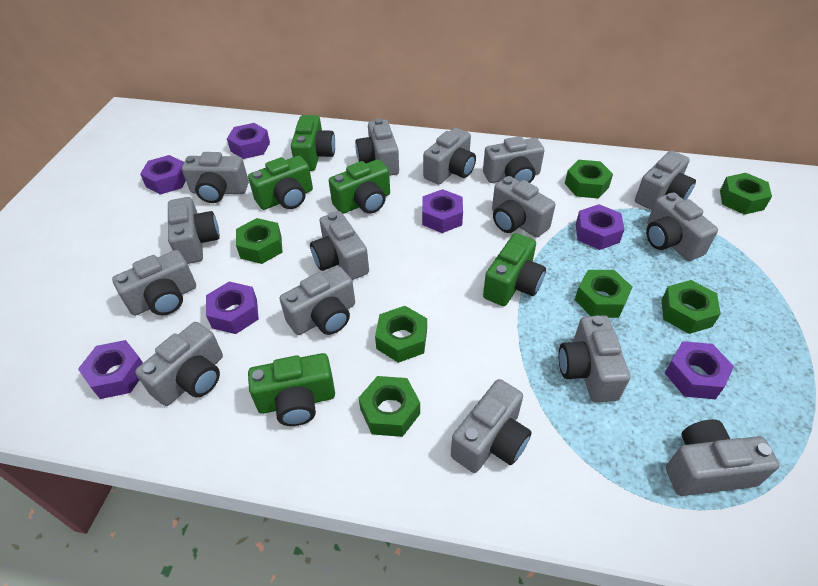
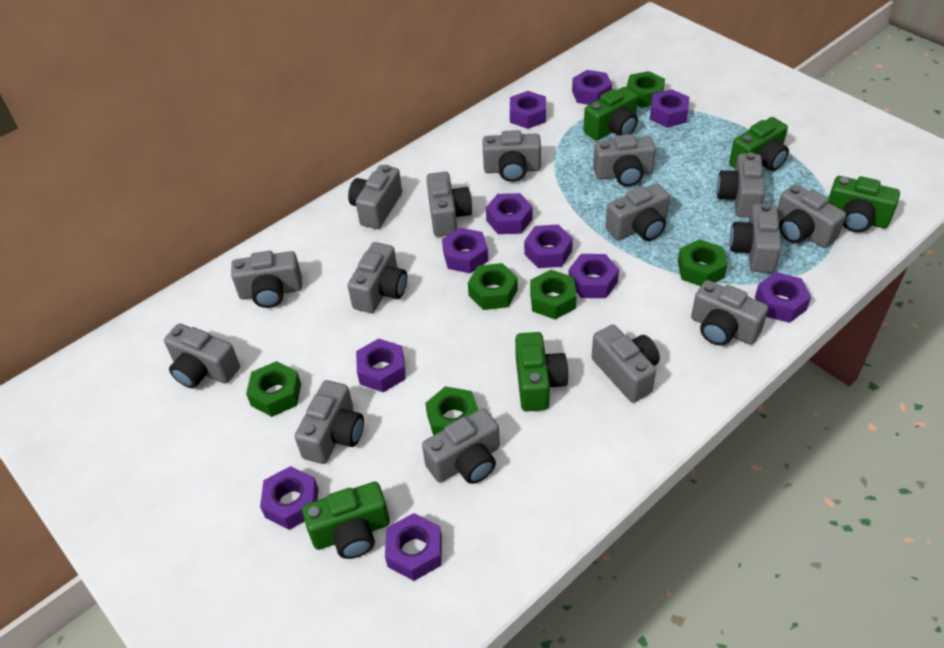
green nut: [236,218,283,264] [359,376,420,437] [375,306,427,363] [565,160,613,199] [575,270,632,318] [661,280,721,334] [720,173,772,215] = 7 -> [246,361,301,417] [425,386,478,436] [468,263,518,310] [530,270,577,319] [626,71,665,108] [678,239,728,286] = 6
purple nut: [78,340,143,399] [140,155,186,195] [206,282,259,334] [227,123,270,159] [422,189,463,233] [576,204,625,250] [665,341,734,399] = 7 -> [260,466,319,530] [356,338,406,392] [385,513,442,581] [442,228,488,273] [486,193,532,234] [510,91,546,129] [524,224,573,268] [568,254,619,298] [572,70,612,105] [649,89,689,128] [755,272,811,323] = 11

